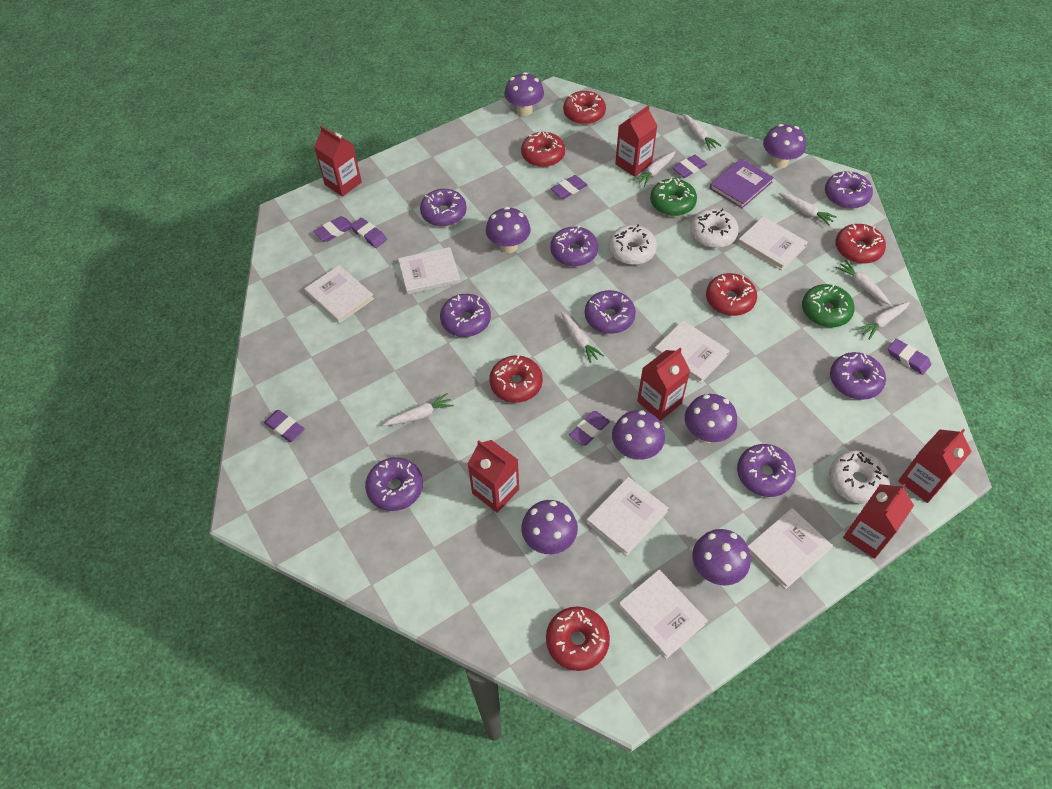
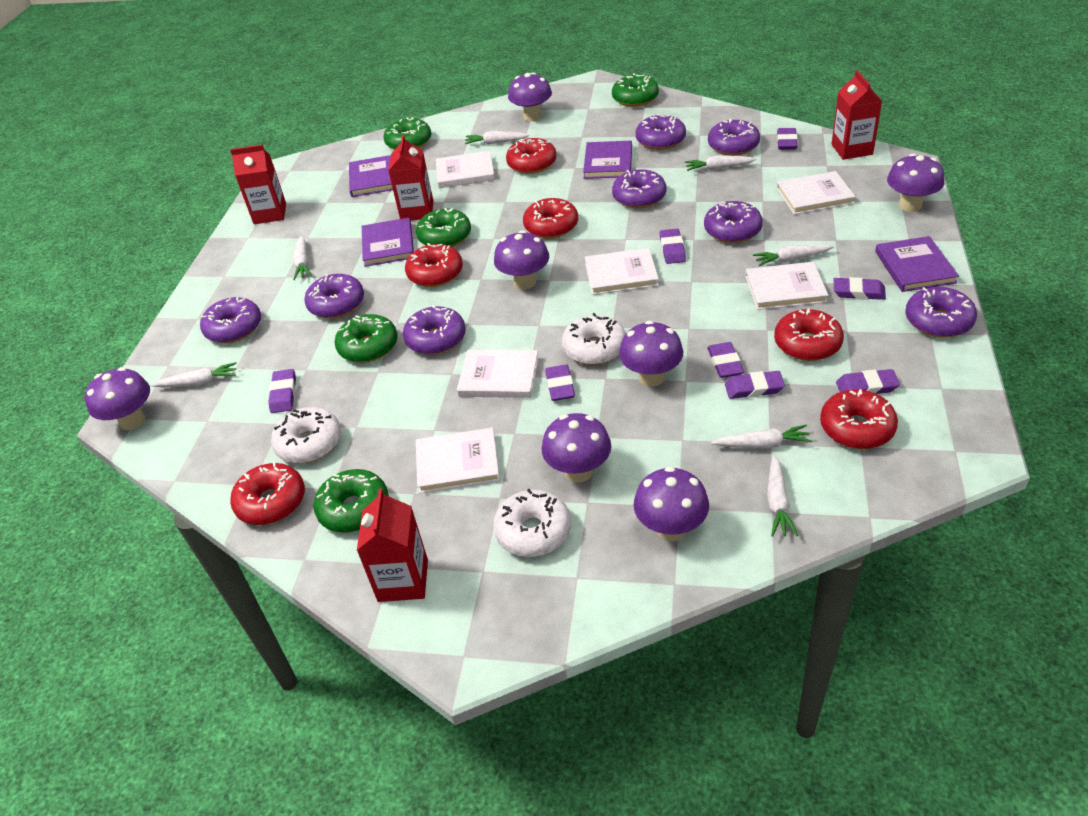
green donut: [650,178,697,216] [802,284,855,327] = 2 -> [313,469,389,533] [335,314,398,363] [383,117,431,150] [416,208,471,247] [612,73,659,107] = 5
purple book: [709,159,774,209] = 1 -> [349,155,393,197] [362,218,414,267] [583,141,632,179] [875,236,959,292] = 4
purple eraser: [264,410,305,442] [314,216,351,242] [350,218,387,248] [551,175,587,199] [569,411,610,446] [672,155,707,178] [888,338,931,375] = 7 -> [268,369,296,413] [545,365,575,401] [660,229,686,264] [707,342,744,378] [725,371,785,399] [777,128,798,150] [834,277,886,300] [836,369,900,394] = 8
red carton: [314,126,362,197] [468,440,519,513] [615,105,658,177] [637,348,690,421] [843,484,914,559] [898,429,972,503] = 6 -> [230,144,286,224] [357,489,428,602] [388,134,433,221] [831,70,882,160] = 4
white book: [304,265,374,323] [398,247,460,295] [586,477,669,556] [618,570,708,659] [654,320,730,383] [737,216,808,270] [748,508,833,589] = 7 -> [416,427,500,493] [436,151,495,188] [457,350,539,398] [585,248,659,295] [745,262,828,310] [776,171,856,215] = 6

